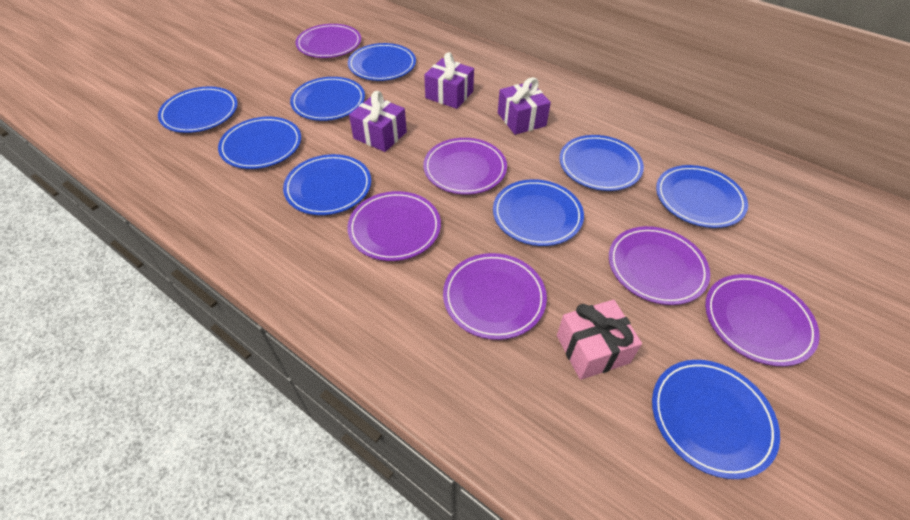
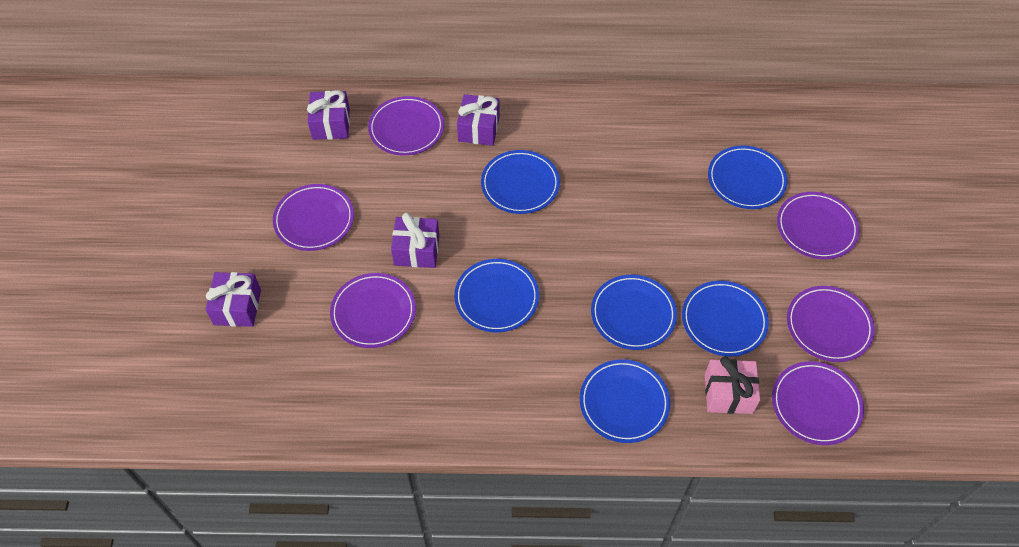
blue plate: [158,86,238,133] [218,117,301,169] [283,154,371,215] [290,77,365,121] [348,43,416,81] [493,179,584,246] [559,135,644,191] [652,360,780,479] [656,165,748,228] = 9 -> [454,259,539,332] [481,150,560,214] [580,359,670,443] [591,275,677,350] [682,281,769,357] [708,146,787,209] = 6
purple gift: [349,91,407,152] [424,52,474,109] [498,77,551,135] = 3 -> [205,272,261,327] [307,90,350,140] [391,213,439,268] [457,94,500,146] = 4

